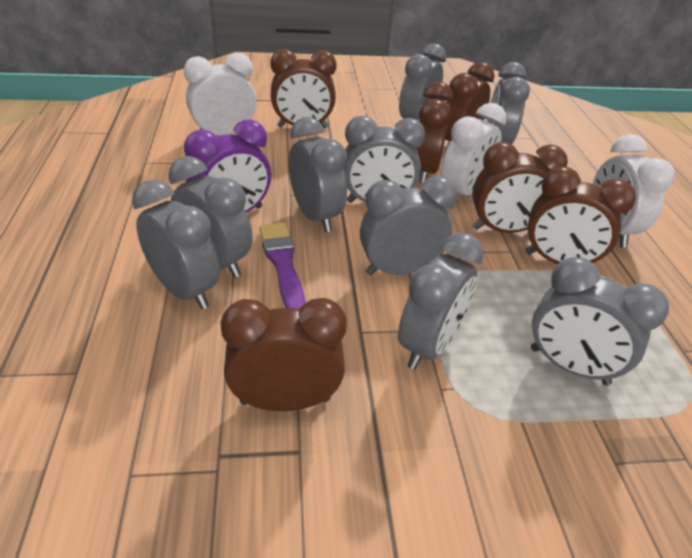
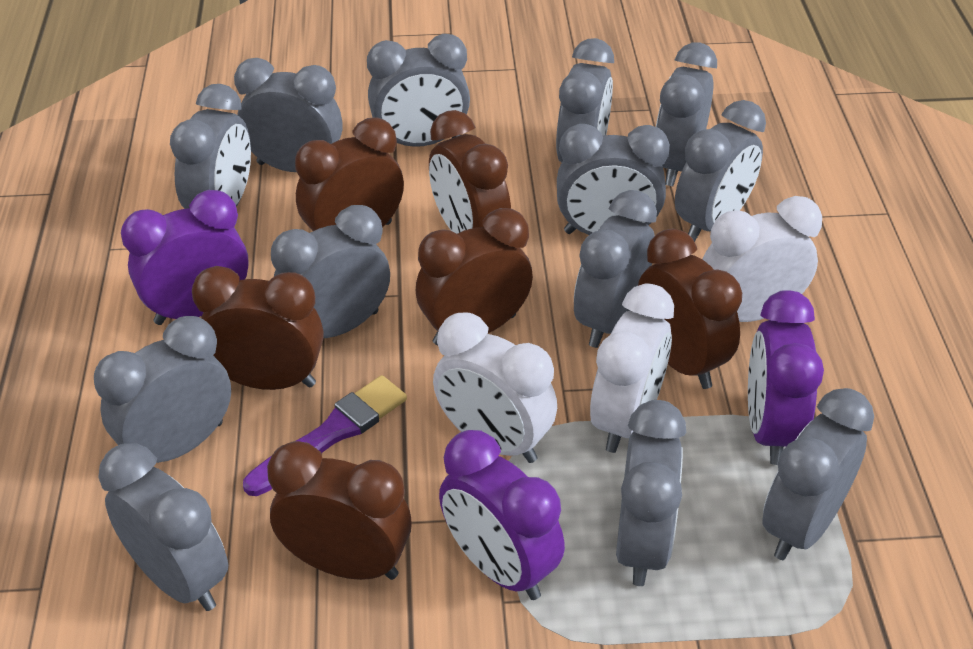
grey clock: [132,180,220,309] [169,156,253,278] [289,117,347,232] [344,116,425,203] [360,176,457,275] [398,232,484,370] [399,43,446,121] [487,62,530,145] [531,257,669,385] = 9 -> [94,316,231,463] [98,443,228,611] [170,84,251,209] [234,58,343,172] [271,205,390,338] [367,34,470,147] [556,38,614,162] [557,124,670,235] [574,190,657,348] [616,400,686,586] [656,42,717,186] [675,100,766,242] [762,388,874,560] = 13
purple clock: [184,119,271,213] = 1 -> [121,190,249,325] [439,430,565,600] [748,290,824,465] = 3

